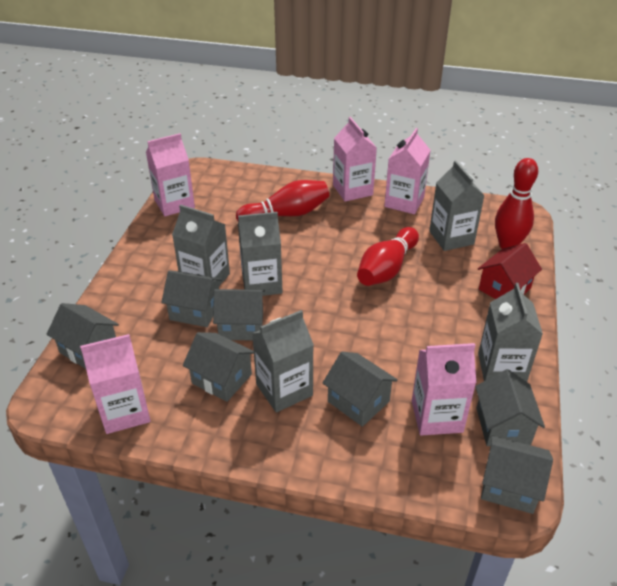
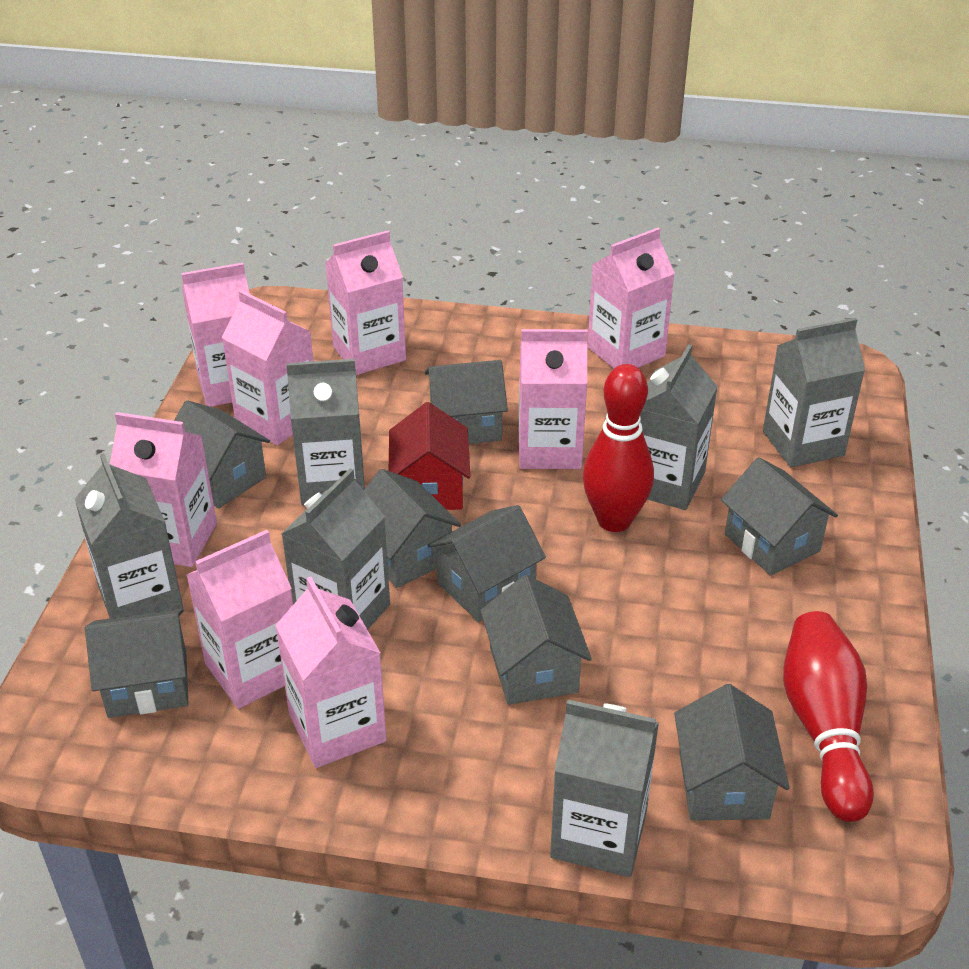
grey carton: [172,204,230,286] [238,212,283,296] [252,310,314,412] [429,161,485,251] [478,283,543,382] = 5 -> [75,453,183,618] [281,468,390,630] [286,359,365,505] [550,700,659,877] [640,344,718,510] [763,318,865,467] = 6
grey house: [47,303,119,369] [161,271,222,327] [183,332,254,402] [213,289,265,340] [323,351,398,427] [475,369,545,446] [481,435,553,514] = 7 -> [85,609,188,718] [174,400,270,509] [364,469,461,588] [425,360,508,444] [427,505,546,622] [480,575,592,705] [674,684,789,821] [721,457,838,576] = 8
pink carton: [80,334,151,434] [146,133,195,216] [333,117,377,201] [384,128,431,214] [412,343,476,436] = 5 -> [110,412,217,567] [181,263,250,407] [187,530,293,709] [222,290,313,445] [275,577,387,768] [325,231,406,375] [519,329,588,469] [588,228,675,369] = 8
red bowling pin: [236,180,329,221] [357,227,419,286] [495,158,538,249] = 3 -> [583,364,654,532] [783,611,874,822] = 2

